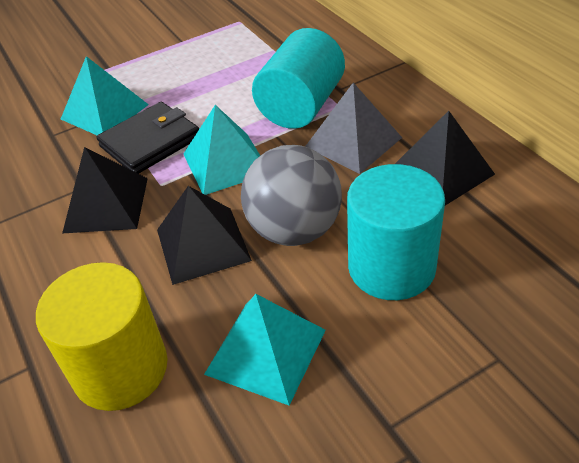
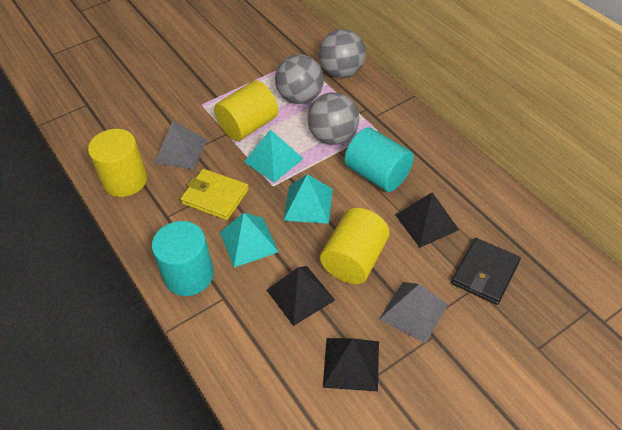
grey ball: [241,145,342,246] = 1 -> [275,54,324,104] [308,92,359,145] [319,29,366,78] = 3
grey pyramid: [305,83,402,174] = 1 -> [154,121,207,170] [379,282,448,344] = 2
yellow cylinder: [36,262,168,411] = 1 -> [88,129,147,197] [214,80,278,141] [320,208,390,284] = 3
yellow wallet: none = 0 -> [180,169,249,220] = 1

